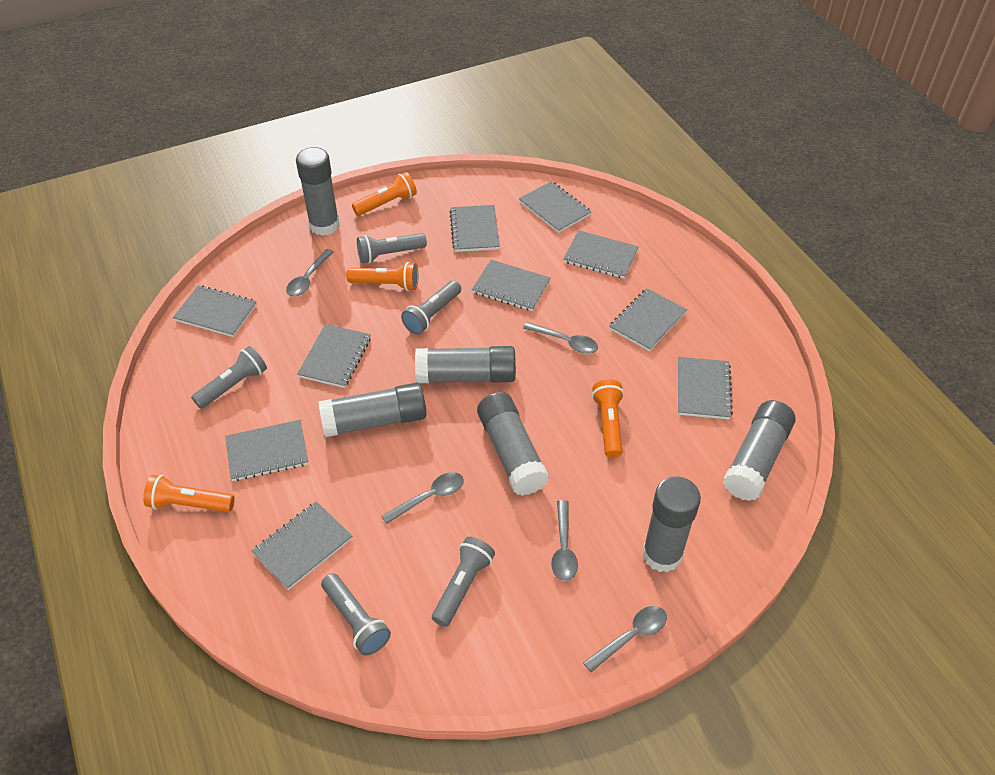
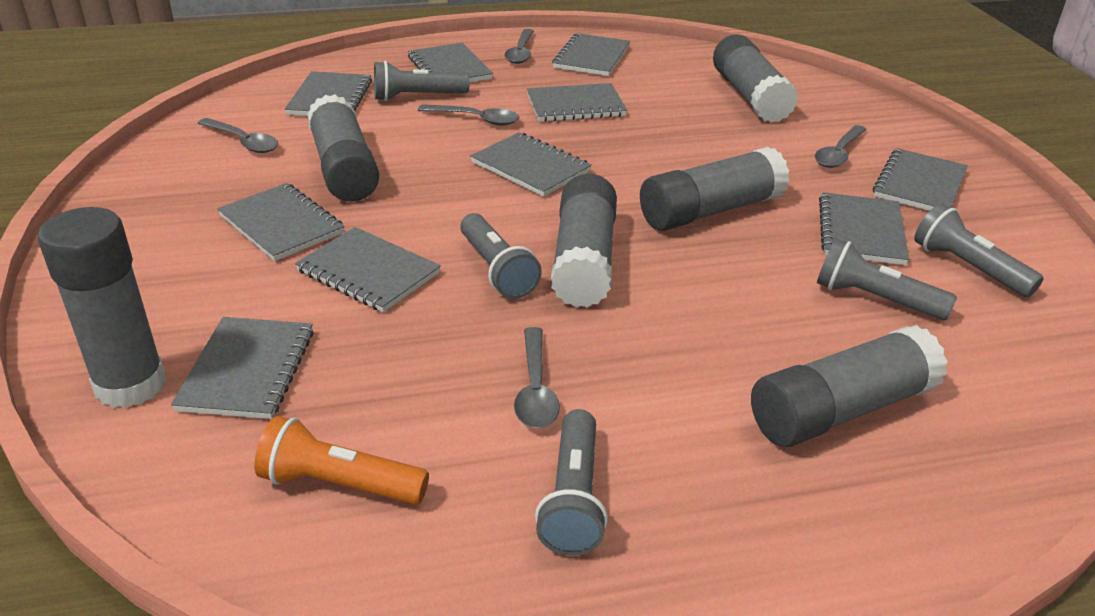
orange flashlight: [143,475,235,512] [346,262,419,291] [352,172,417,216] [592,379,624,458] = 4 -> [254,416,429,505] = 1

